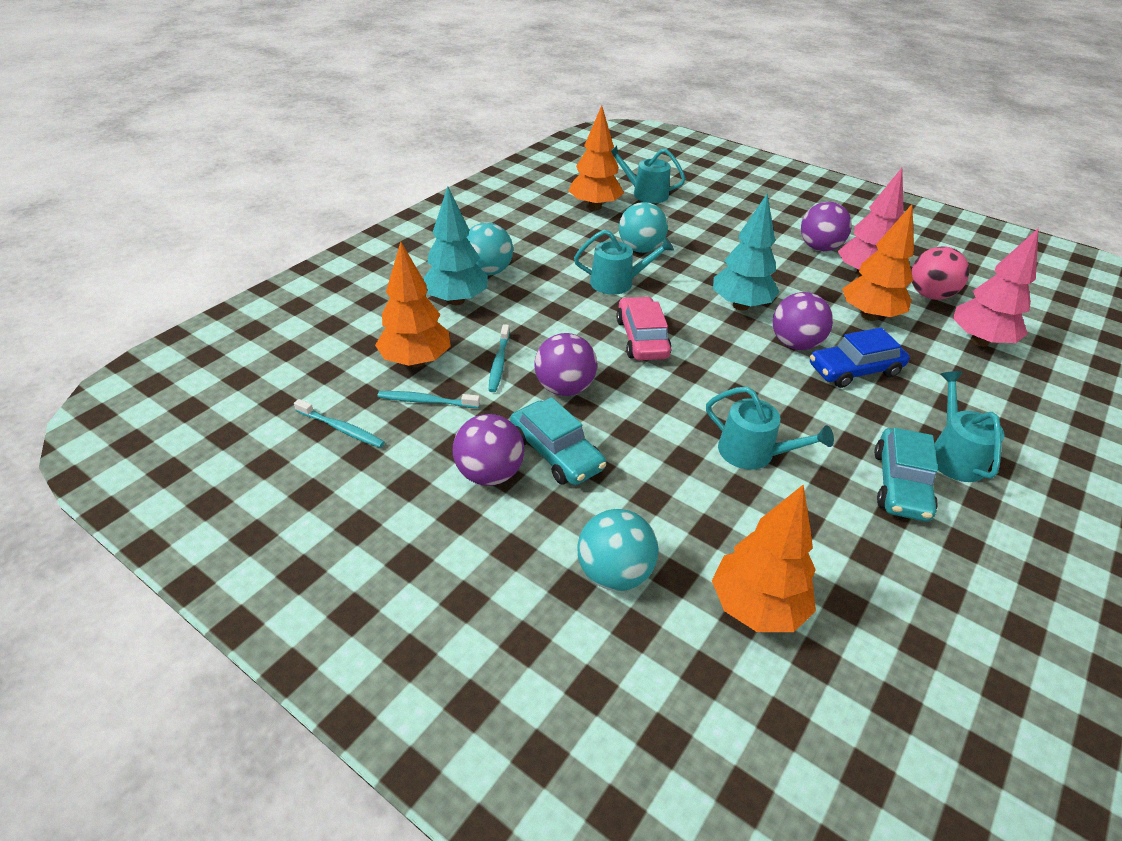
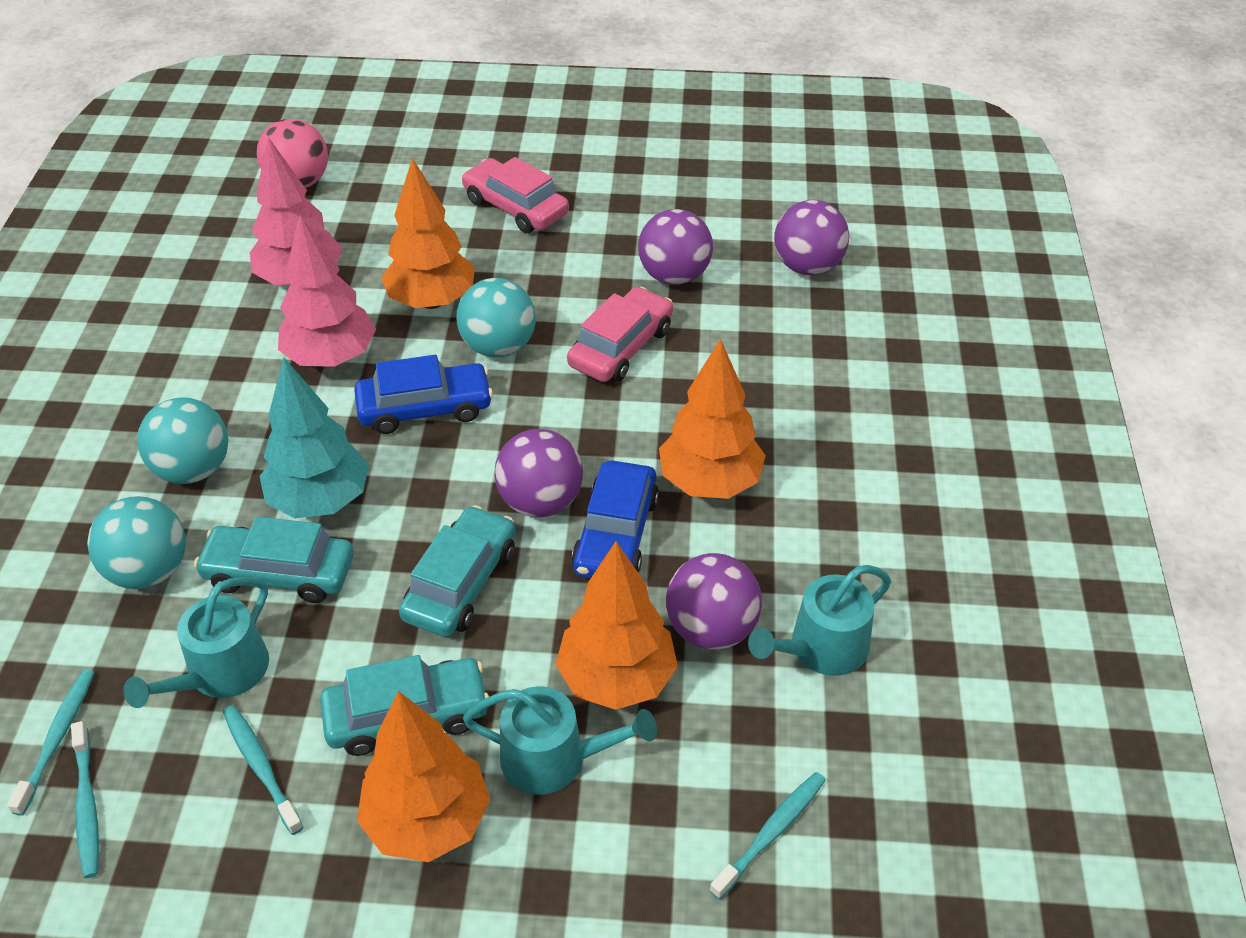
blue car: [810,328,910,388] = 1 -> [354,355,493,434] [572,460,659,579] = 2
pink car: [616,296,672,361] = 1 -> [462,157,569,233] [567,287,673,382] = 2
turquoise car: [510,397,606,485] [874,428,938,522] = 2 -> [194,517,354,603] [320,655,489,756] [399,505,516,637] = 3
turquoise toothbrush: [294,399,385,448] [377,391,480,408] [489,324,510,392] = 3 -> [7,669,95,815] [71,721,99,878] [223,705,304,835] [709,772,826,899] = 4
turquoise tree: [423,186,488,305] [713,194,780,311] = 2 -> [260,357,369,518] = 1
turquoise watering can: [574,230,674,295] [611,146,686,203] [706,387,834,470] [934,371,1005,482] = 4 -> [123,577,269,708] [463,686,657,795] [748,565,891,676] = 3

